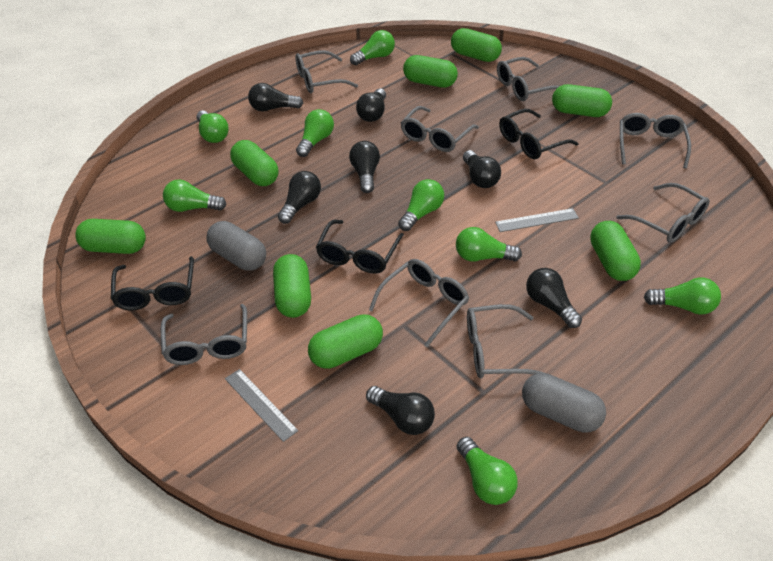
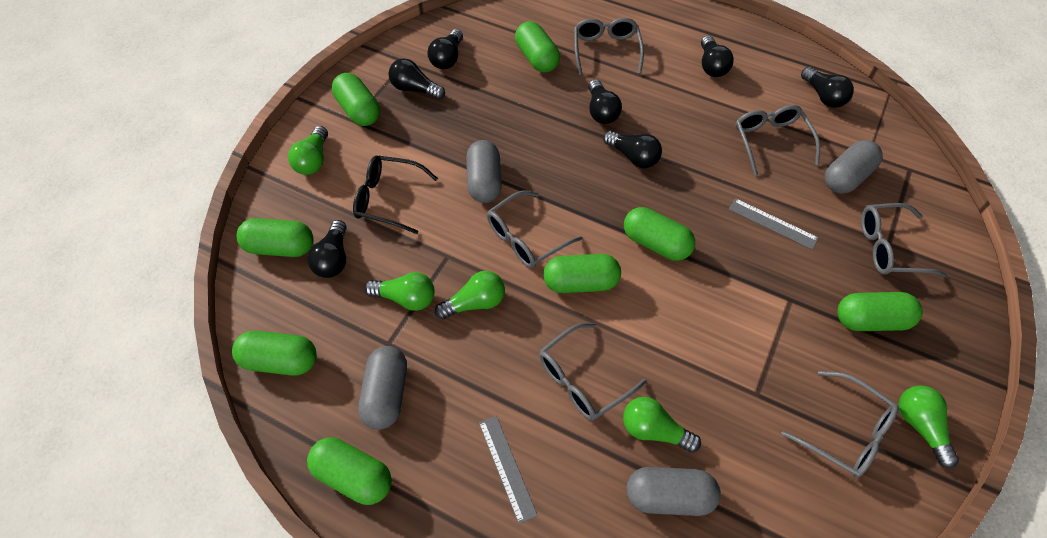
black glasses: [111,256,194,311] [316,220,404,274] [499,109,579,159] = 3 -> [353,155,438,234] = 1
green light bulb: [163,179,226,212] [196,110,229,143] [296,109,334,157] [350,30,395,65] [398,179,444,231] [456,227,522,261] [457,437,518,505] [644,277,721,315] = 8 -> [288,126,328,175] [365,272,435,311] [435,271,505,320] [623,397,701,453] [898,386,959,469] = 5
grey capsule: [206,221,266,271] [522,373,606,433] = 2 -> [358,346,407,430] [466,140,502,203] [626,467,721,516] [824,140,883,194] = 4
grey glasses: [161,304,247,365] [295,50,358,93] [369,259,469,347] [401,106,479,152] [467,304,547,378] [497,57,560,101] [616,183,710,243] [620,113,691,169] = 8 -> [487,190,583,268] [539,323,647,421] [574,18,644,75] [735,105,820,175] [782,371,899,478] [861,203,947,277] = 6

